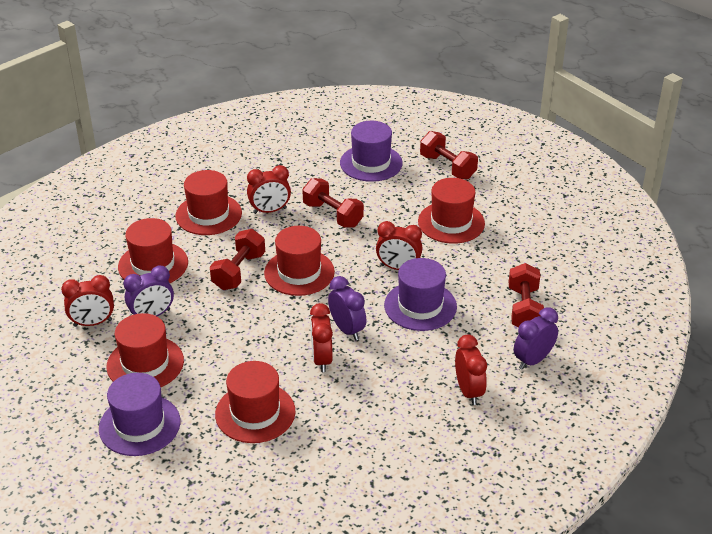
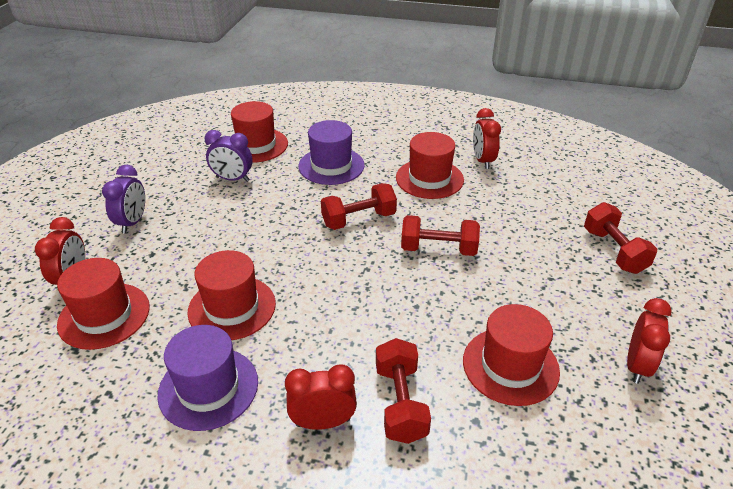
purple clock: [124,266,174,316] [328,276,367,340] [514,307,558,370] = 3 -> [102,165,145,233] [204,130,252,182] = 2
purple hat: [99,373,181,456] [340,121,402,182] [384,258,457,331] = 3 -> [157,325,258,431] [298,120,365,185] = 2
red clock: [61,275,114,327] [247,165,291,214] [310,303,333,372] [376,221,423,270] [455,335,487,405] = 5 -> [35,217,85,285] [285,365,357,430] [473,108,501,169] [627,298,672,384] = 4
red hat: [106,313,184,387] [118,218,188,283] [175,170,242,235] [215,361,295,443] [264,226,335,296] [418,178,485,244] = 6 -> [57,258,150,350] [187,250,276,340] [231,101,288,163] [396,132,464,199] [463,304,560,406] = 5

